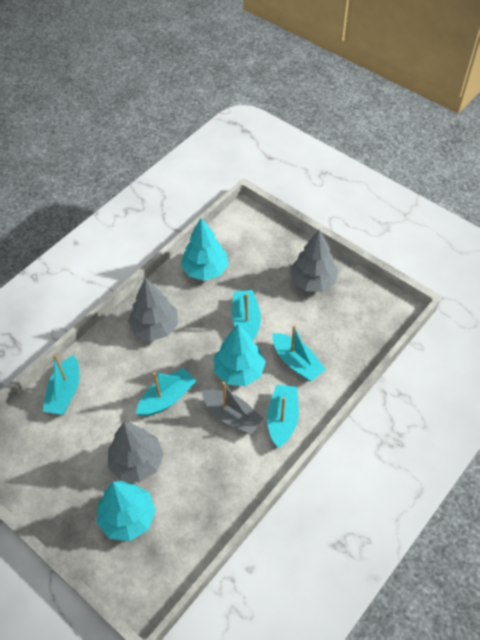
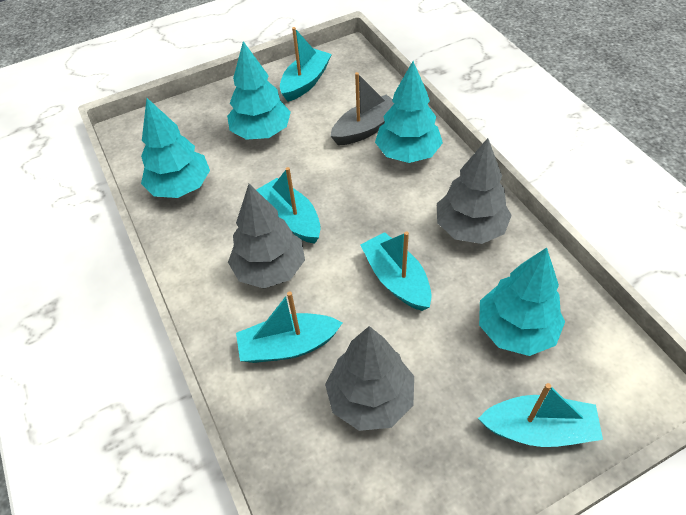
turquoise tree: [97,481,156,541] [181,218,229,281] [214,324,266,386] = 3 -> [141,98,210,198] [227,41,291,140] [375,61,443,163] [479,247,565,356] = 4

